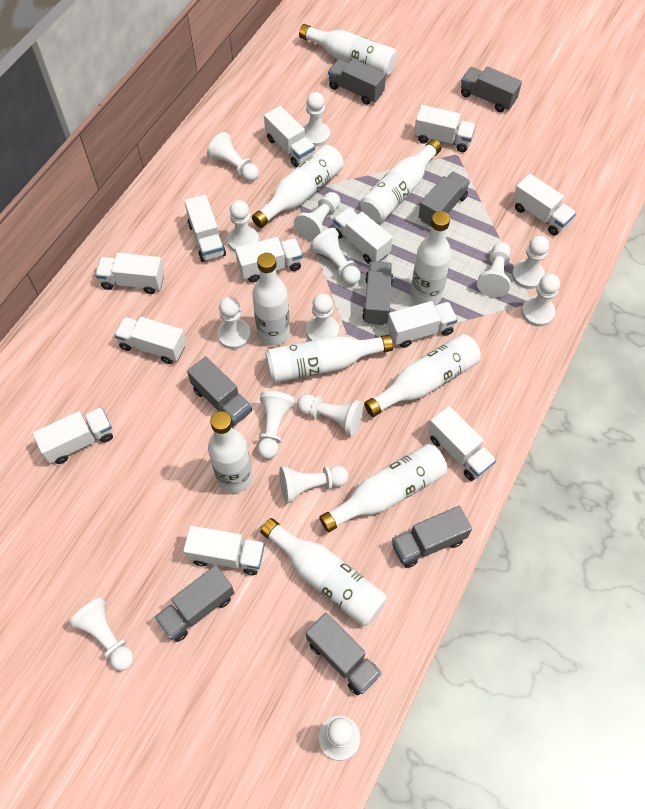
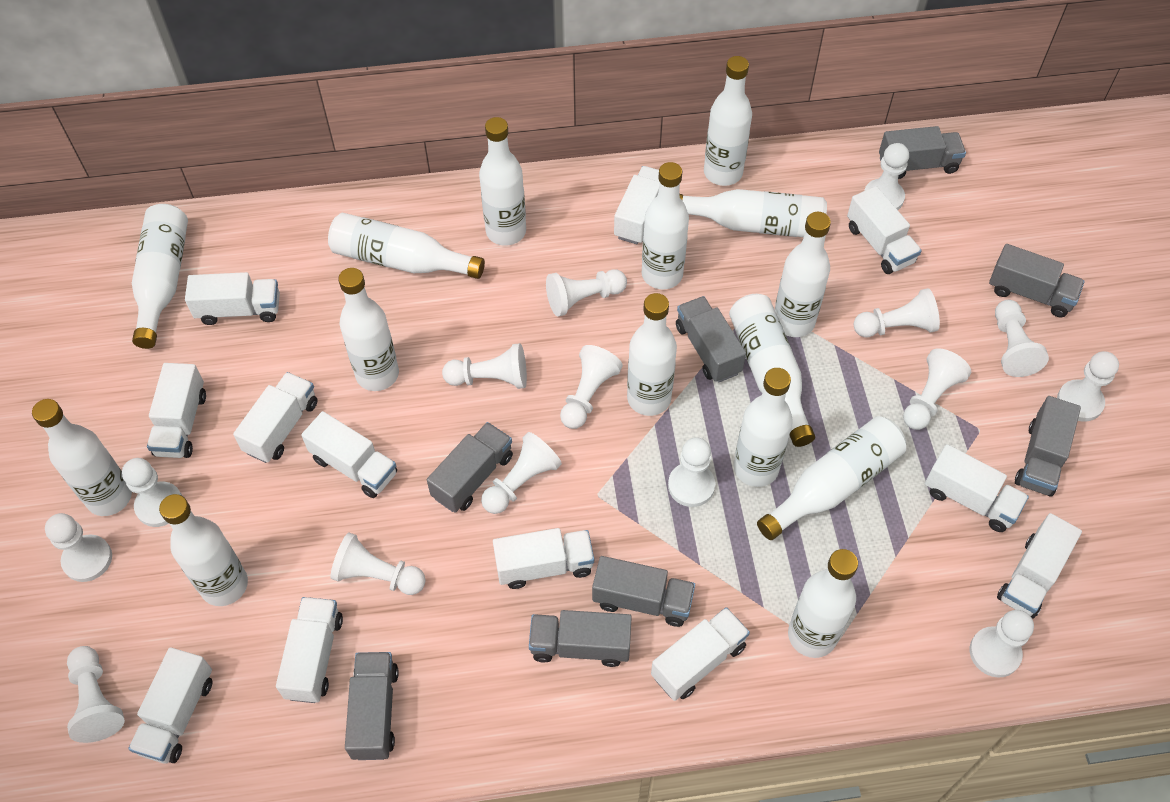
white bottle: [208,411,253,493] [252,145,344,228] [252,253,290,346] [260,518,387,626] [266,334,393,383] [299,24,397,76] [319,444,447,532] [360,139,441,223] [364,334,481,417] [411,211,451,305] = 10 -> [32,399,132,516] [132,204,188,349] [159,494,248,606] [328,213,485,279] [338,268,399,391] [479,117,526,246] [627,293,677,416] [642,162,689,289] [679,189,827,237] [704,56,752,186] [729,294,815,447] [734,368,793,487] [757,416,906,540] [775,212,831,337] [788,549,858,658] = 15

